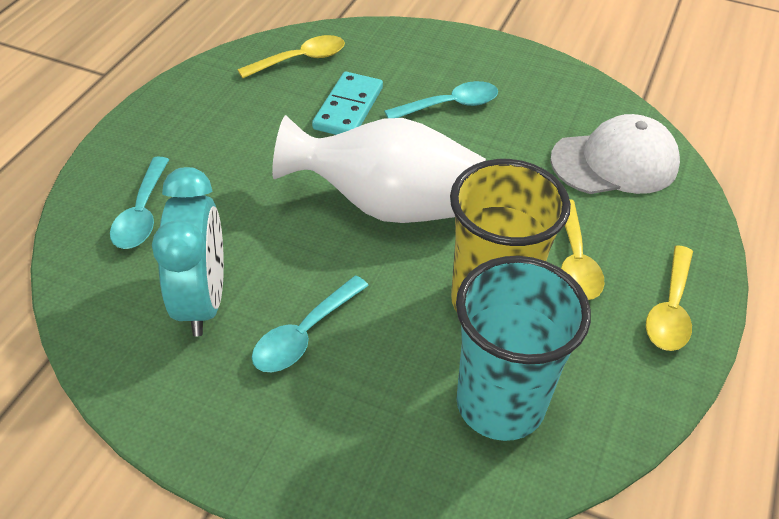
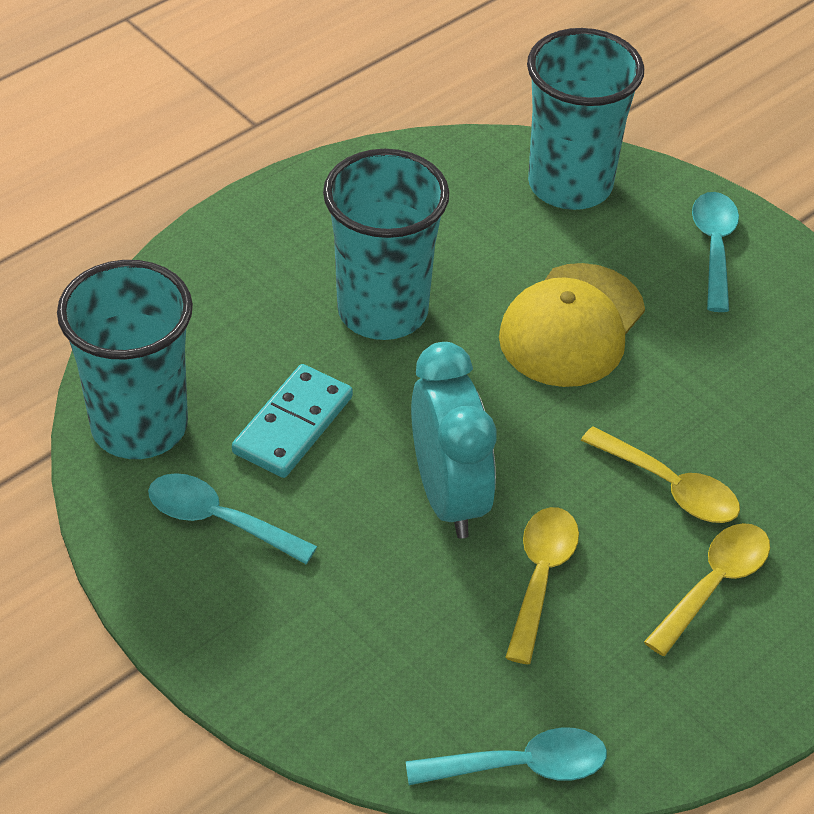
turquoise cup: [456,256,591,441] = 1 -> [57,260,193,459] [323,149,450,340] [527,28,644,210] = 3
white cap: [550,114,680,194] = 1 -> none = 0
white vase: [272,115,486,223] = 1 -> none = 0
yellow cap: none = 0 -> [499,263,645,387] = 1
yellow cup: [450,159,571,312] = 1 -> none = 0

